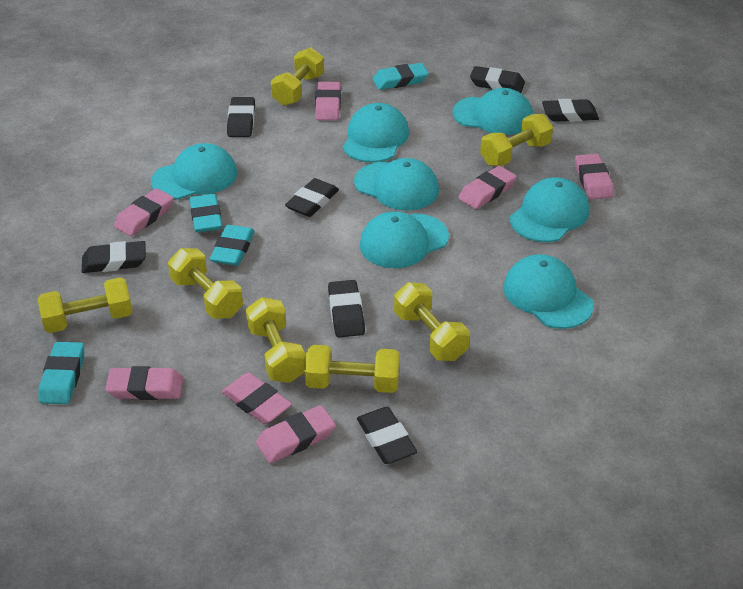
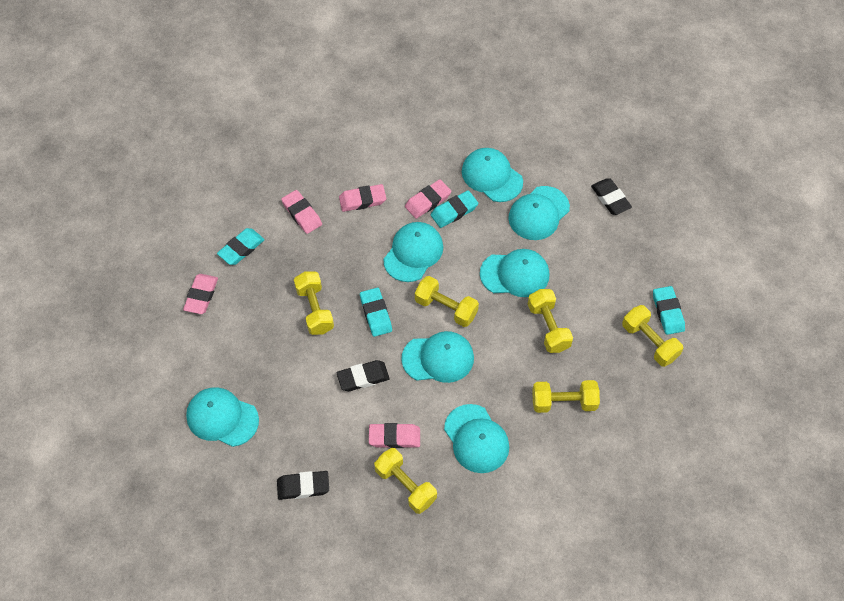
black eraser: [82,241,146,273] [227,97,255,137] [285,178,339,217] [328,280,365,337] [357,407,417,464] [470,66,525,93] [542,99,599,122] = 7 -> [277,471,329,500] [336,360,390,391] [591,178,632,215] = 3
pink eraser: [105,366,184,400] [114,188,174,236] [222,373,292,424] [256,405,336,463] [315,82,341,120] [458,166,517,209] [575,154,614,199] = 7 -> [183,274,218,314] [281,190,322,234] [339,184,386,212] [369,423,420,448] [405,179,451,219] = 5
yellow dumbbell: [38,277,133,333] [168,248,243,319] [246,297,306,383] [271,47,324,106] [305,345,400,393] [394,282,470,361] [480,114,553,166] = 7 -> [294,271,334,335] [374,448,437,514] [415,276,479,327] [528,289,573,353] [532,380,600,413] [622,305,683,367] = 6

